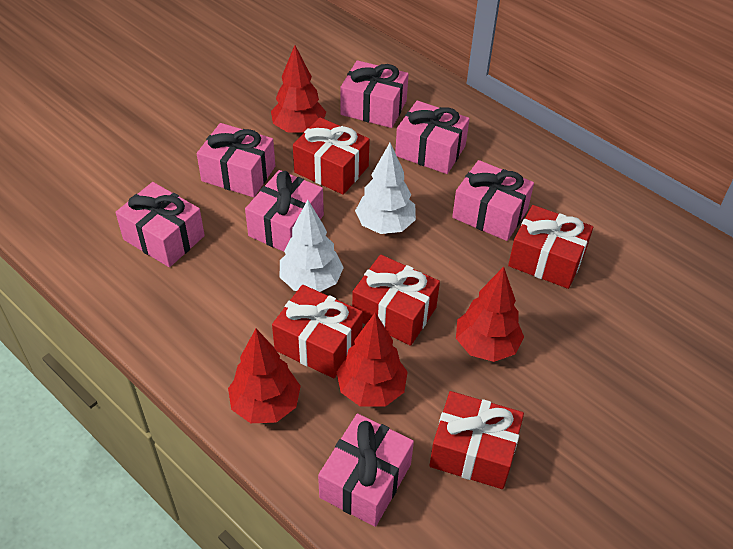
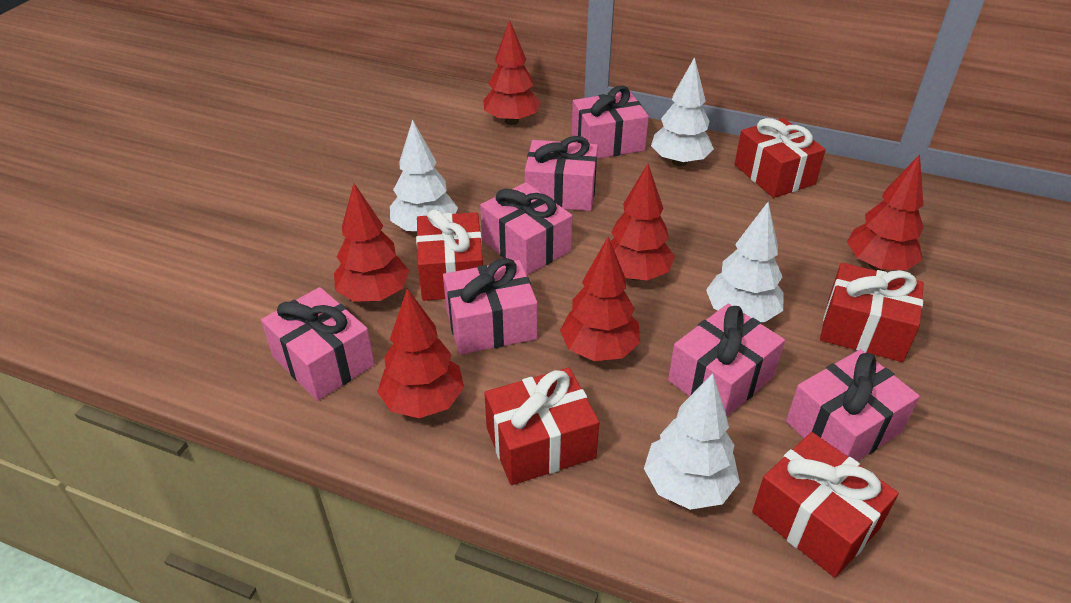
red tree: [228,329,301,423] [271,45,326,134] [337,312,408,407] [456,267,524,362] = 4 -> [334,183,409,302] [377,288,464,418] [483,20,541,125] [560,237,640,361] [610,164,675,281] [847,154,924,271] = 6
white tree: [280,200,344,292] [355,143,416,234] = 2 -> [390,119,458,231] [644,373,740,510] [651,57,714,166] [706,202,784,322] = 4

